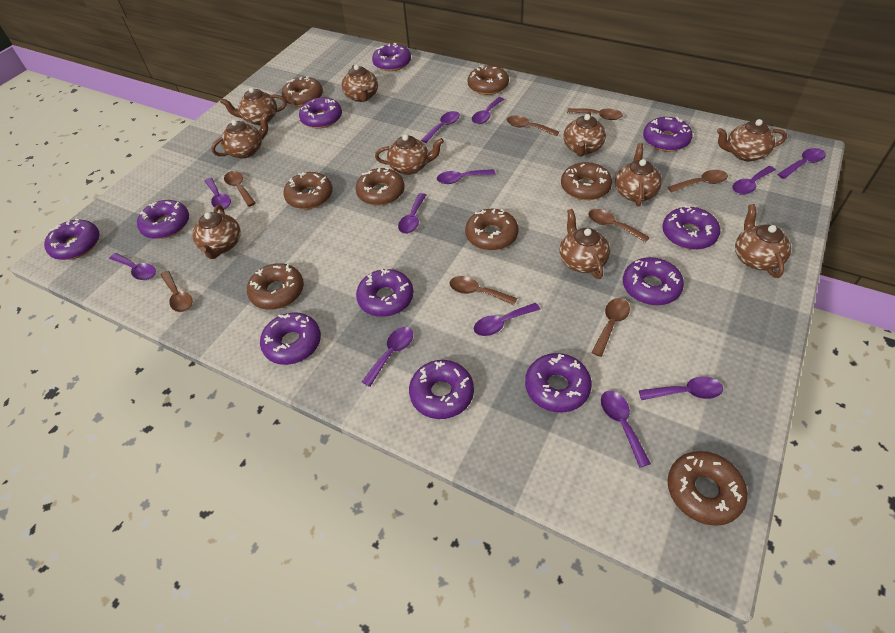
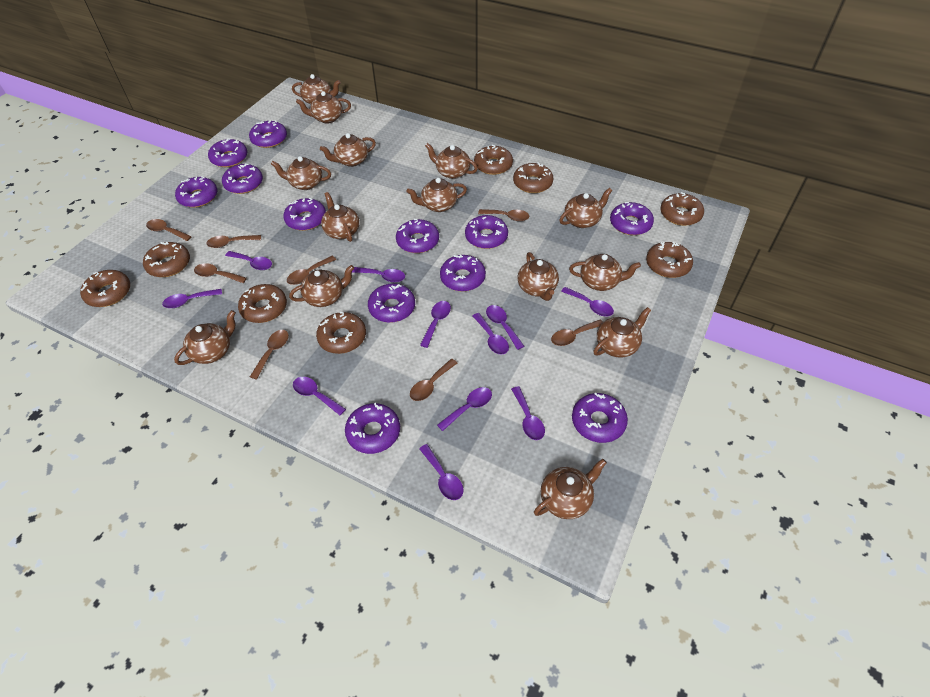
brown teapot: [192,205,241,259] [211,113,269,159] [220,87,287,125] [341,65,378,102] [375,134,444,175] [559,209,610,279] [563,111,606,157] [615,143,662,207] [717,119,787,161] [735,204,791,278] = 10 -> [174,310,236,365] [271,156,331,190] [289,265,354,307] [292,74,341,104] [296,91,351,123] [320,133,376,167] [321,192,360,242] [406,178,467,212] [425,143,478,179] [518,252,559,301] [534,459,607,519] [559,188,612,228] [569,254,641,291] [593,307,651,358] = 14
purple donut: [44,219,100,260] [137,200,189,239] [260,313,321,365] [299,97,342,129] [356,269,414,317] [372,43,411,71] [409,360,474,419] [525,353,592,413] [623,257,684,305] [643,117,693,151] [662,206,720,250] = 11 -> [175,176,217,208] [208,138,247,167] [222,163,263,194] [249,120,287,148] [283,198,326,231] [345,403,400,454] [368,284,415,323] [396,219,439,253] [440,255,486,292] [465,215,508,249] [572,393,628,443] [610,202,654,235] = 12
purple spoon: [109,253,156,280] [205,178,231,209] [362,327,413,387] [398,193,426,234] [421,111,460,143] [437,169,495,184] [472,97,505,124] [474,303,540,336] [601,391,651,468] [639,377,723,400] [732,166,776,195] [777,148,826,179] = 12 -> [162,289,222,308] [225,251,272,270] [293,377,346,415] [352,267,405,282] [419,444,464,500] [420,301,451,348] [437,387,492,431] [473,313,509,355] [486,305,524,350] [511,386,545,440] [561,287,614,316] = 11

